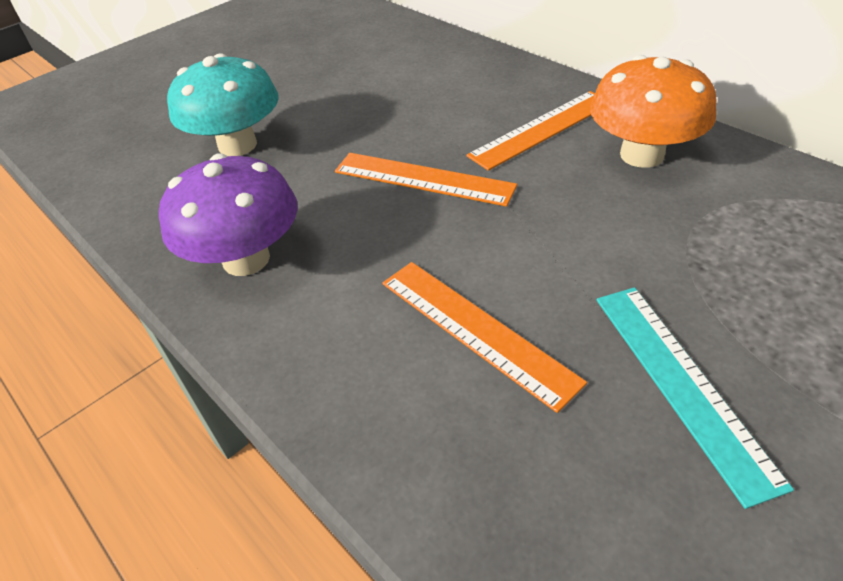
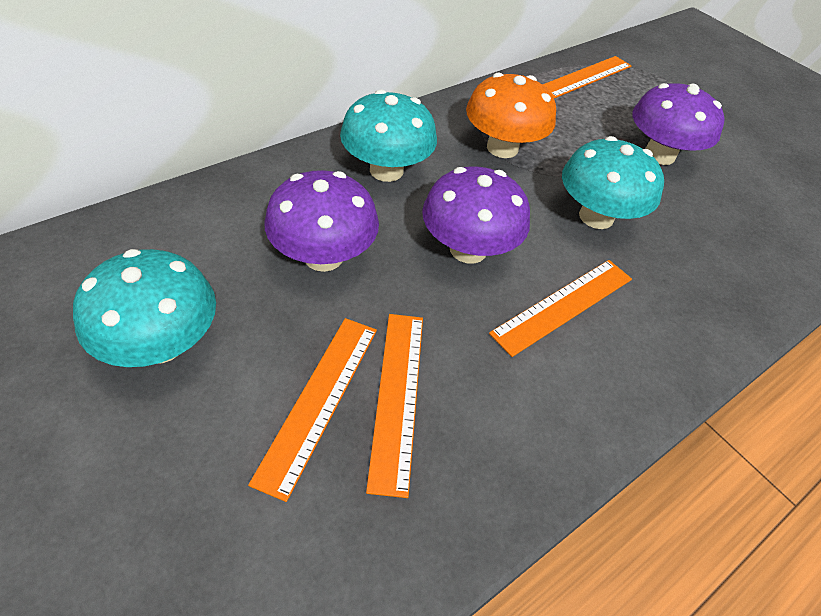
orange ruler: [335,153,517,207] [383,262,587,413] [467,91,595,171] = 3 -> [248,318,377,502] [366,314,423,498] [489,260,632,357] [542,56,632,98] = 4
purple mushroom: [159,154,298,276] = 1 -> [264,170,379,272] [422,166,530,264] [632,83,725,165] = 3
turquoise mushroom: [167,54,279,156] = 1 -> [73,249,216,367] [340,90,437,182] [562,136,664,229] = 3
turquoise ruler: [597,287,794,509] = 1 -> none = 0

